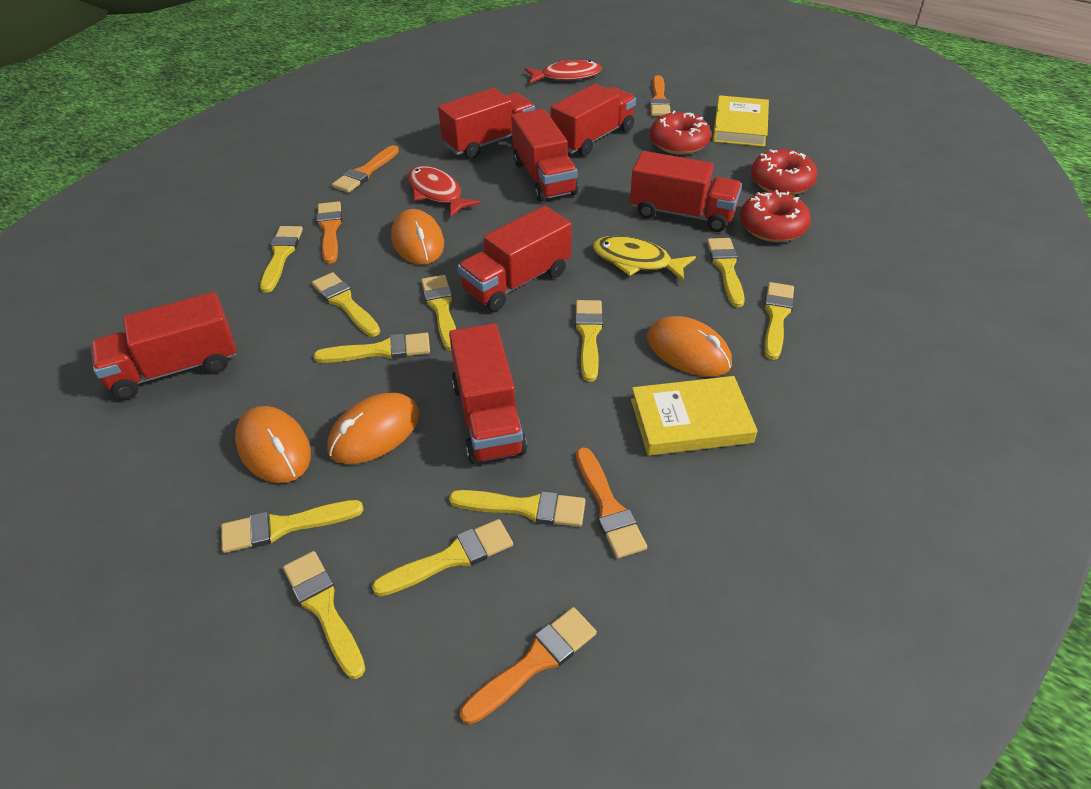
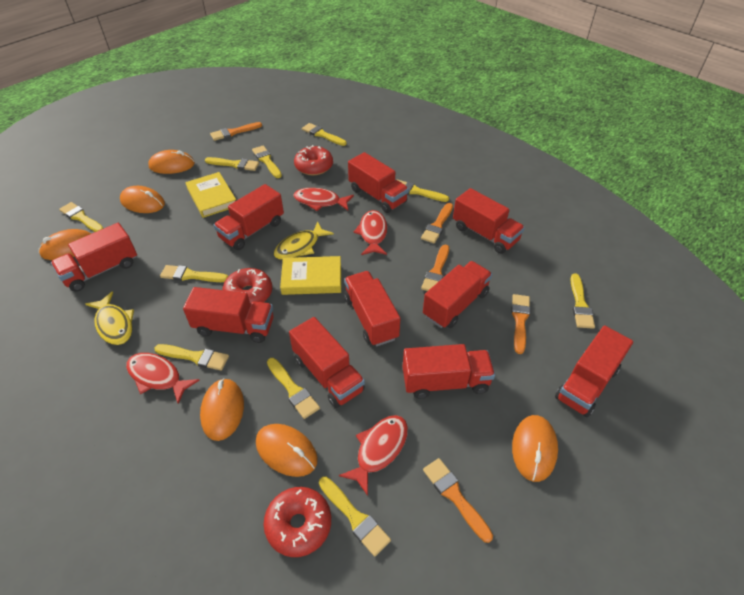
orange mouse: [235,406,311,483] [327,393,419,464] [391,209,444,265] [647,316,732,377] = 4 -> [39,229,91,260] [120,186,165,213] [148,150,195,174] [200,378,244,441] [256,424,318,477] [512,415,558,482] = 6
red fish: [408,166,481,218] [525,60,602,83] = 2 -> [126,353,200,404] [294,188,354,211] [339,415,408,496] [353,210,387,255] = 4
red truck: [91,292,236,400] [438,88,535,159] [449,324,527,464] [458,206,572,311] [511,109,578,202] [551,84,636,156] [630,151,742,232] = 7 -> [51,223,137,292] [183,287,273,343] [214,184,284,250] [289,317,365,408] [344,271,401,346] [348,152,409,213] [403,344,495,399] [423,261,492,328] [453,188,525,254] [555,326,633,418] = 10
yellow brush: [221,500,363,553] [260,226,303,293] [283,551,365,679] [312,272,380,337] [314,333,430,363] [372,519,513,596] [421,275,456,351] [449,490,585,527] [575,300,603,382] [707,238,745,307] [764,282,794,360] = 11 -> [59,202,104,232] [154,344,229,371] [160,265,228,282] [205,157,259,171] [252,146,282,178] [267,358,320,419] [302,123,347,146] [319,477,391,556] [398,180,449,202] [570,273,595,329] = 10
yellow fish: [593,236,696,282] = 1 -> [85,291,134,345] [274,221,334,260] = 2

